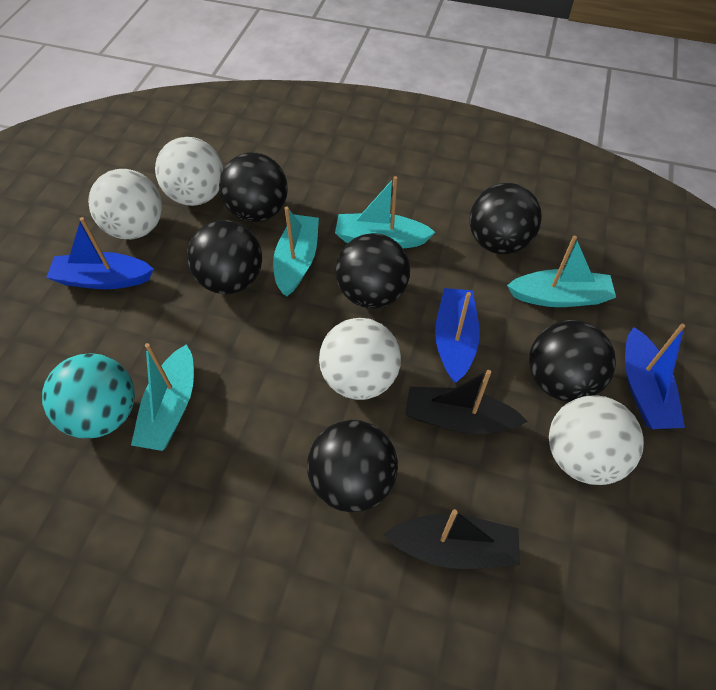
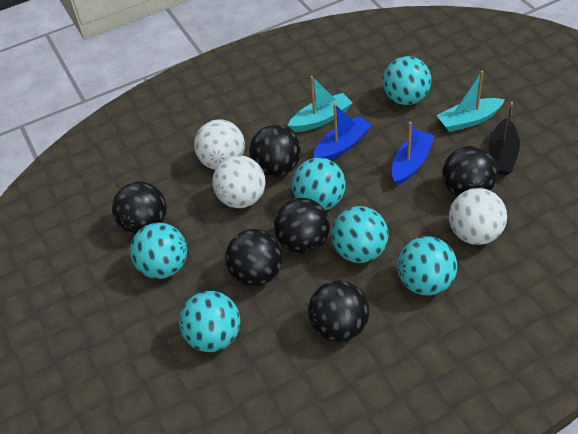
black boat: [383,509,520,569] [405,370,528,434] = 2 -> [489,102,520,175] = 1
blue boat: [46,217,154,289] [435,288,480,382] [625,324,685,429] = 3 -> [313,104,372,160] [392,122,434,186] = 2
turquoise ball: [42,353,135,439] = 1 -> [130,222,187,279] [179,291,240,352] [292,158,346,210] [331,206,389,263] [383,56,431,105] [397,236,457,296] = 6
turquoise boat: [131,343,194,451] [273,207,319,296] [335,176,436,248] [507,236,616,307] = 4 -> [288,76,352,132] [437,71,505,132] = 2
white ball: [88,169,162,239] [155,137,224,206] [319,318,401,400] [549,396,644,485] = 4 -> [194,119,245,170] [212,155,265,208] [449,188,507,245] = 3

